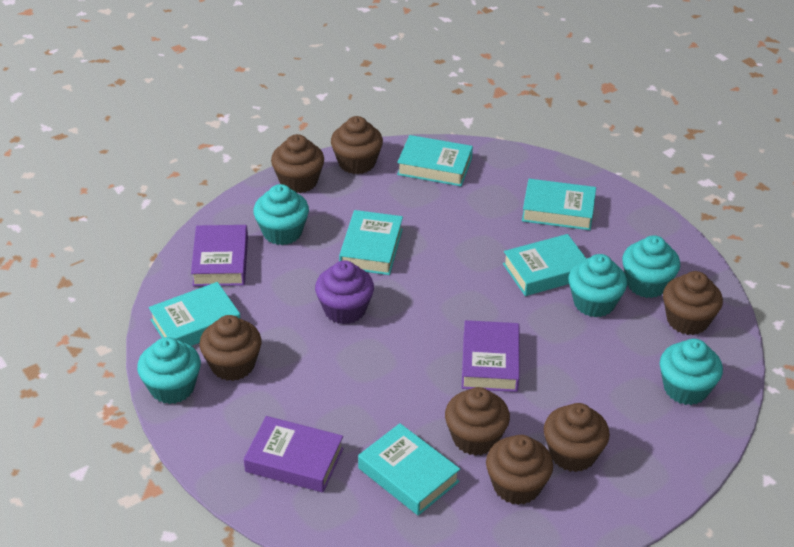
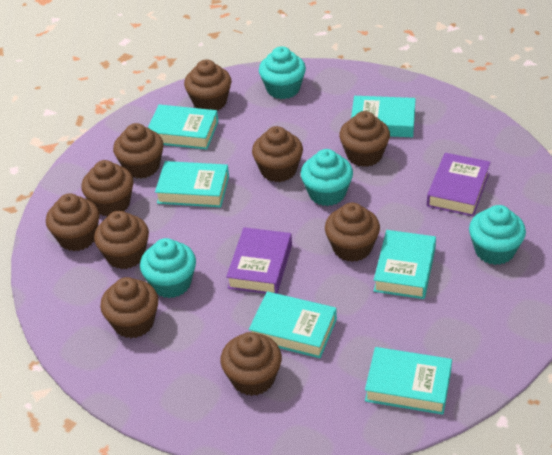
brown cupcake: [199,315,262,381] [271,134,324,193] [331,116,383,174] [445,387,510,456] [486,435,553,505] [544,403,610,472] [663,271,723,335] = 7 -> [46,193,99,251] [81,160,134,217] [94,211,149,269] [100,277,158,338] [113,123,164,179] [184,59,232,111] [220,332,282,396] [252,126,303,182] [325,203,380,262] [339,111,390,167] = 10
purple book: [191,225,248,286] [244,416,344,493] [462,320,519,392] = 3 -> [226,227,292,294] [427,153,491,217] = 2
purple cupcake: [315,260,374,324] = 1 -> none = 0
turquoise cupcake: [137,337,201,404] [253,184,309,245] [568,254,627,317] [622,235,680,298] [660,339,723,405] = 5 -> [140,238,196,298] [259,46,306,99] [301,149,353,206] [469,205,526,265] = 4

